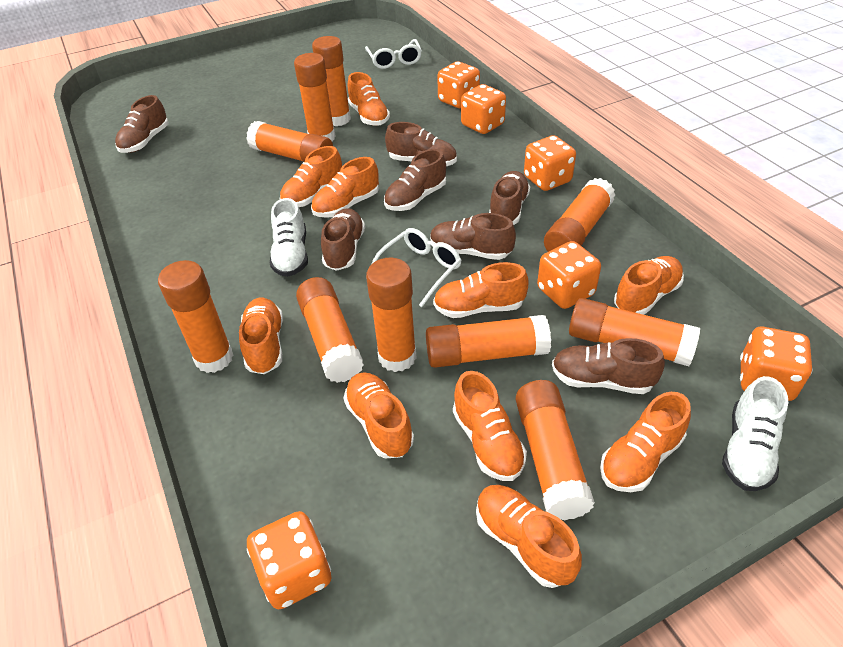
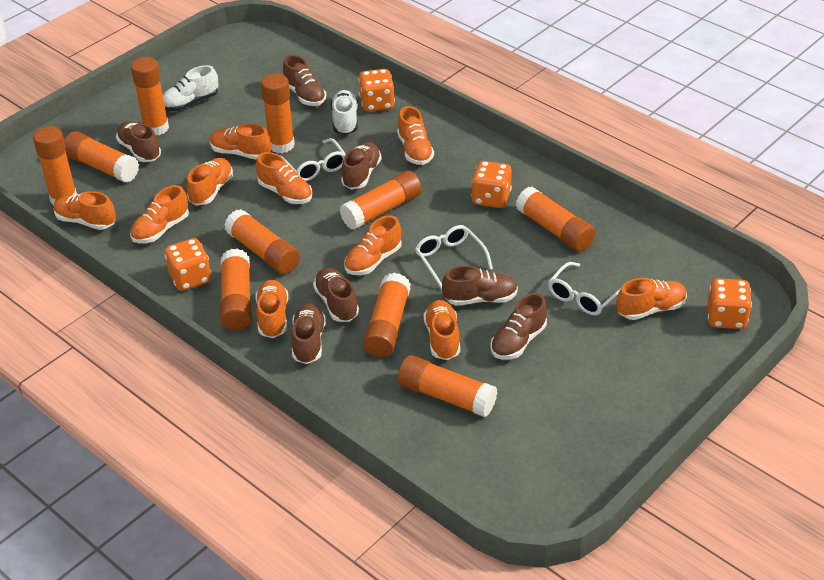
orange dice: [247,511,331,609] [437,61,480,108] [461,84,506,134] [524,135,576,191] [537,241,601,309] [740,327,812,401] = 6 -> [165,238,211,291] [358,69,395,112] [472,161,512,208] [707,278,752,329] = 4
white glasses: [365,39,422,69] [372,228,462,307] = 2 -> [281,138,346,181] [415,225,493,289] [548,262,620,316] = 3

